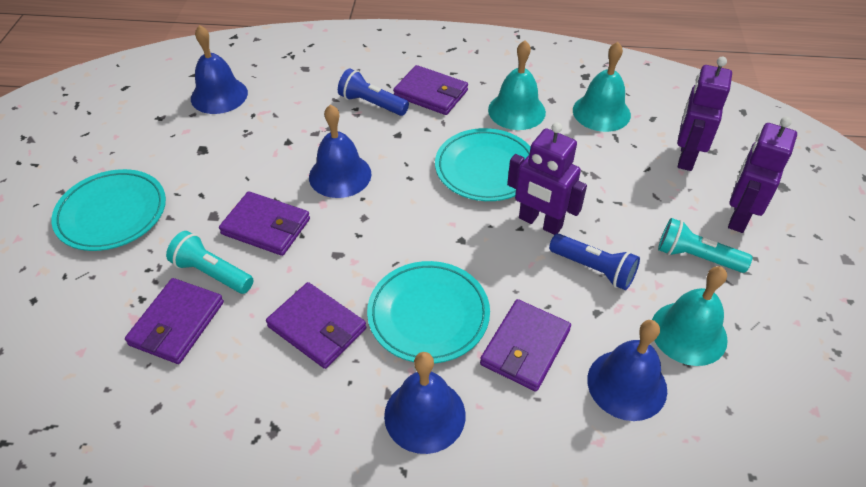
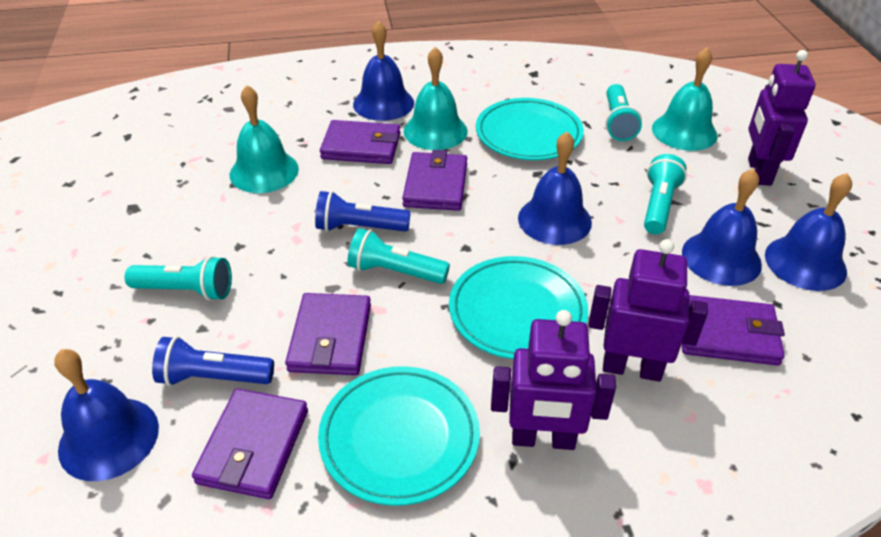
blue bell: [191,25,248,114] [309,104,372,198] [384,352,466,454] [587,320,667,421] = 4 -> [54,349,159,481] [353,21,414,121] [518,132,592,245] [682,168,762,286] [765,173,852,291] = 5
turquoise flashlight: [166,231,253,294] [658,218,752,273] = 2 -> [125,256,232,301] [347,228,450,284] [605,84,642,141] [644,154,687,234] = 4

